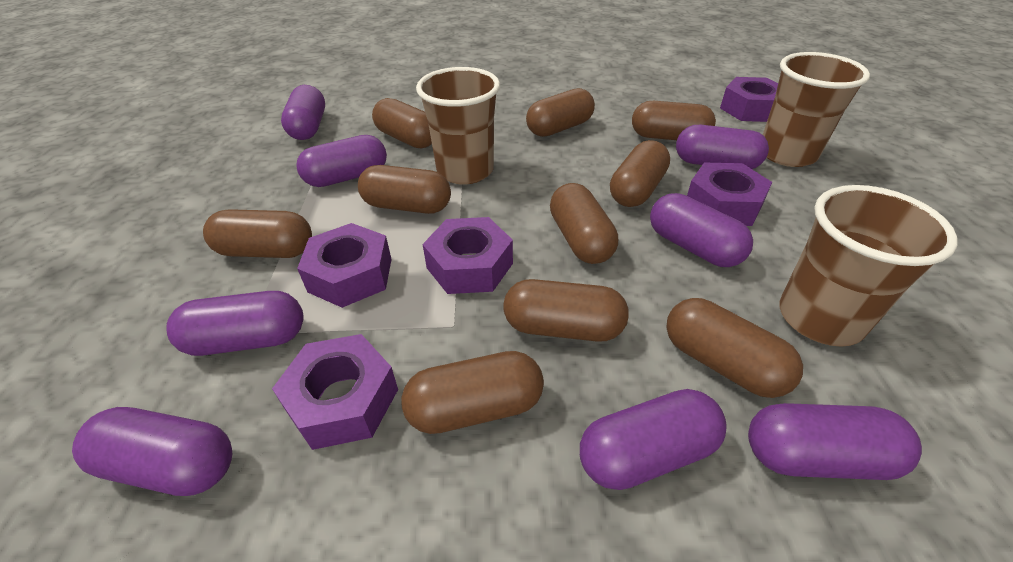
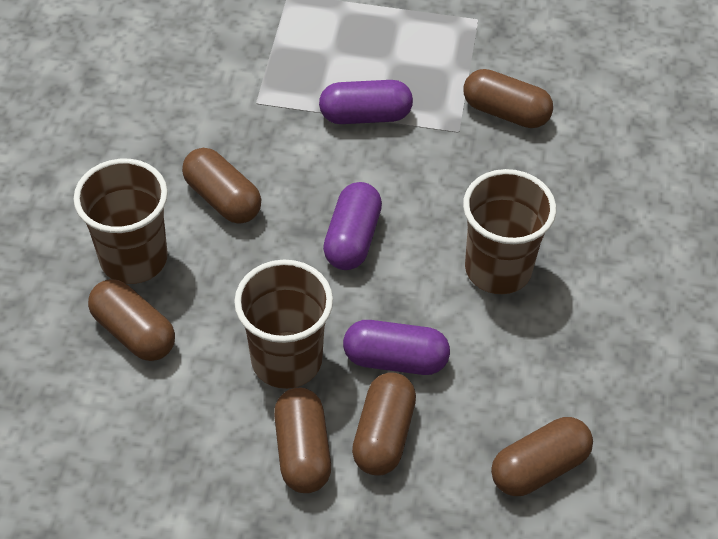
brown capsule: [203,209,312,258] [358,165,451,214] [372,98,432,148] [401,351,544,434] [504,279,629,342] [526,88,595,137] [550,183,618,264] [610,140,670,207] [632,101,716,140] [666,298,803,398] = 10 -> [88,279,175,361] [182,148,262,224] [274,388,331,493] [352,372,416,476] [463,69,553,128] [491,417,593,496] = 6
purple capsule: [72,407,233,496] [166,291,303,356] [281,85,325,140] [296,135,387,187] [580,389,726,490] [650,193,753,267] [676,125,769,169] [748,403,922,480] = 8 -> [319,80,413,124] [323,182,382,270] [343,320,450,375] = 3
purple nut: [272,334,398,450] [297,223,392,308] [423,217,513,294] [687,163,772,226] [720,77,778,122] = 5 -> none = 0

